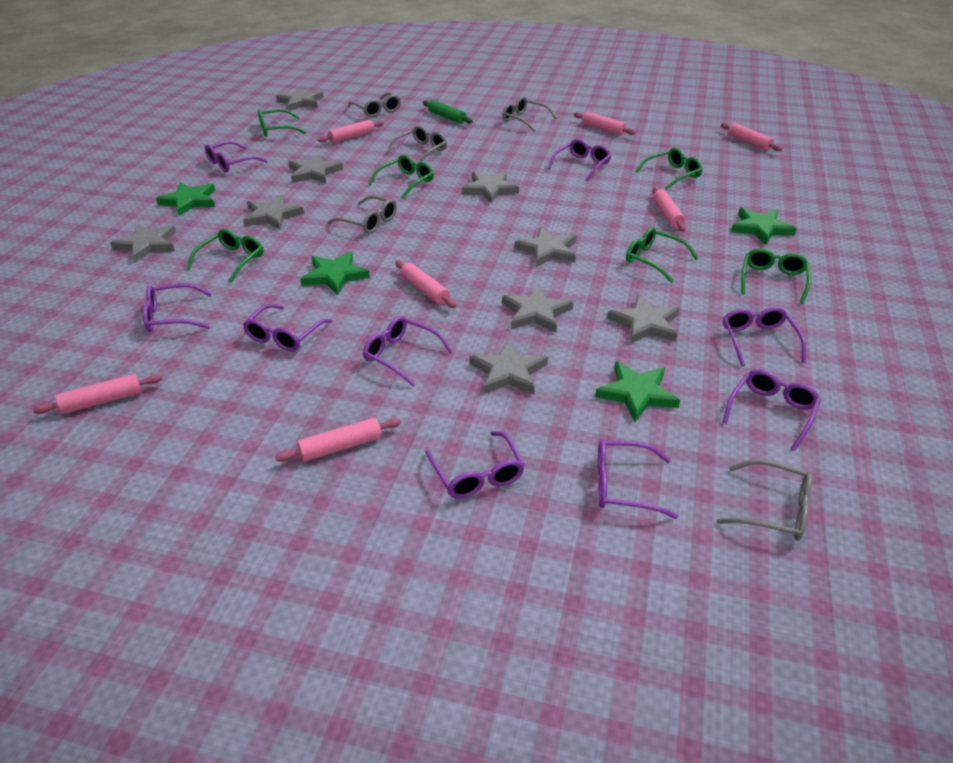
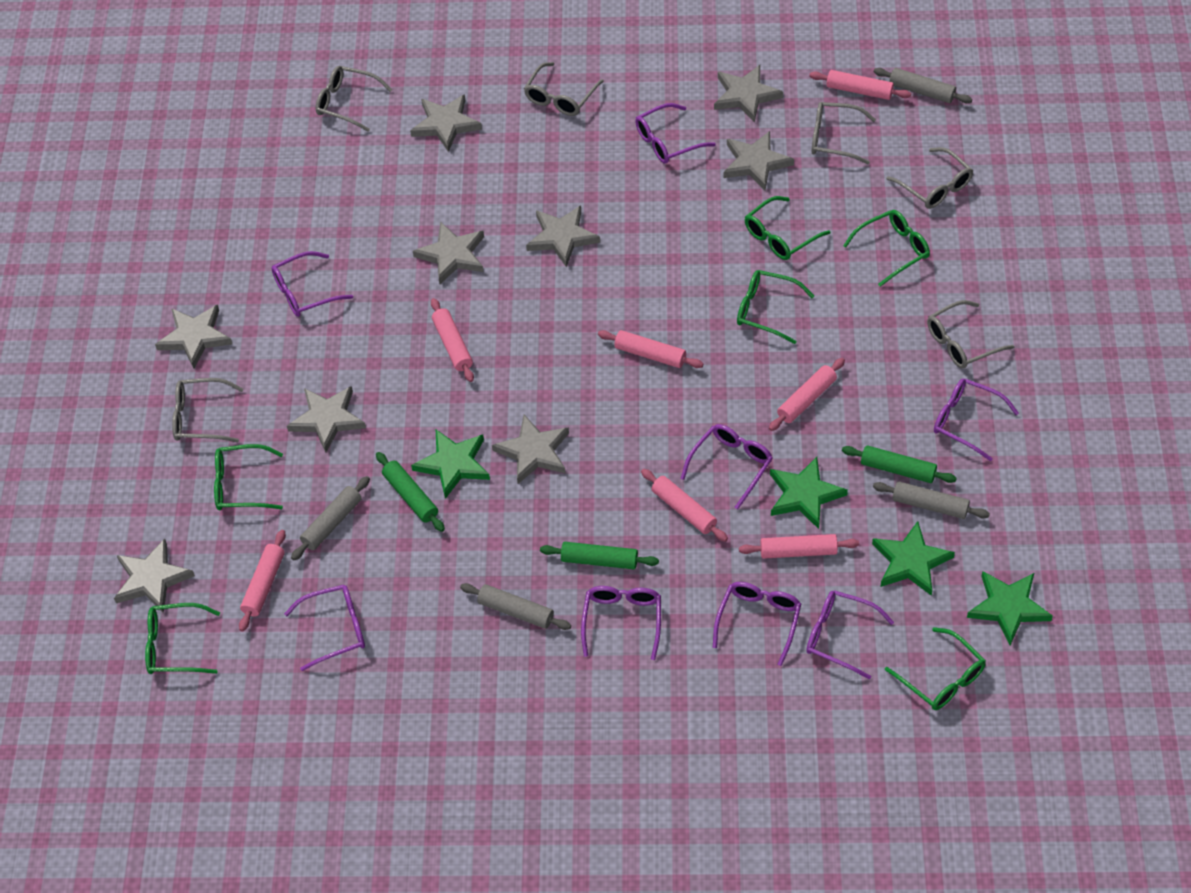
green rolling pin: [423,100,473,124] = 1 -> [376,452,445,532] [540,542,659,569] [842,445,957,483] = 3
grey glasses: [327,195,397,234] [348,92,401,117] [386,125,447,163] [502,96,557,132] [717,459,813,541] = 5 -> [172,378,243,442] [315,66,392,132] [524,62,604,116] [811,102,876,165] [886,147,973,209] [927,300,1015,369] = 6
grey rolling pin: none = 0 -> [291,476,370,560] [460,583,571,630] [873,481,990,519] [874,68,972,103] = 4
purple glasses: [143,283,212,332] [205,141,267,172] [243,304,332,352] [363,316,453,387] [425,431,525,499] [548,139,611,181] [598,440,678,519] [722,369,821,451] [723,307,806,367] = 9 -> [271,251,353,317] [284,585,365,671] [581,586,661,660] [635,103,716,164] [680,424,773,509] [713,582,801,666] [806,590,894,680] [934,378,1019,461] = 8

